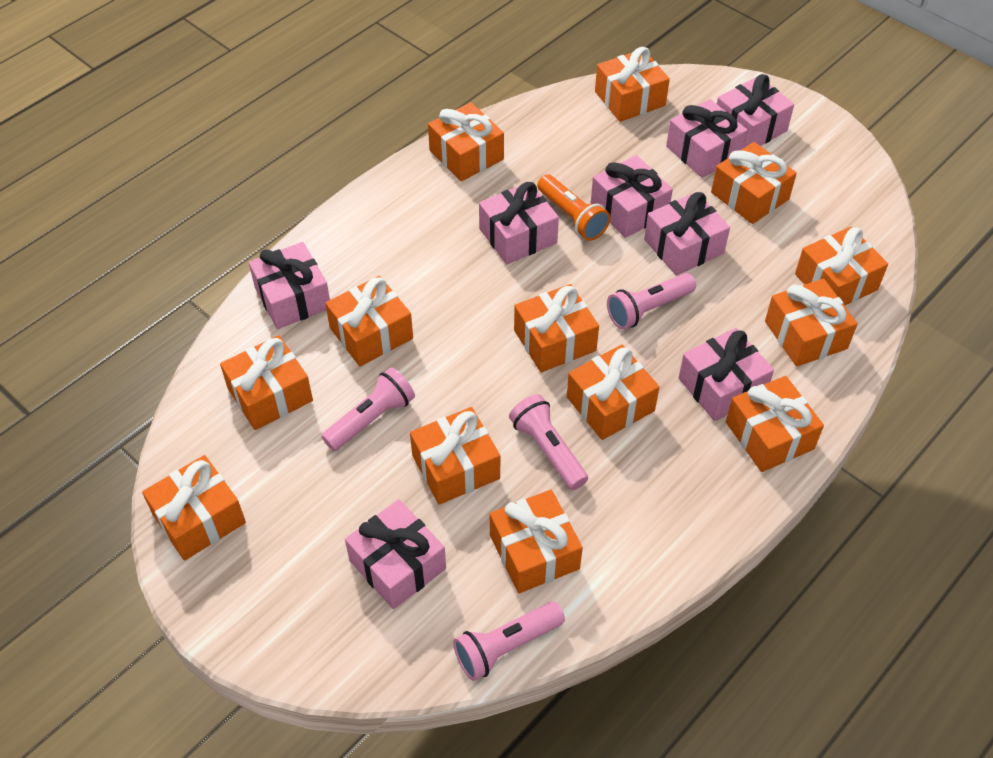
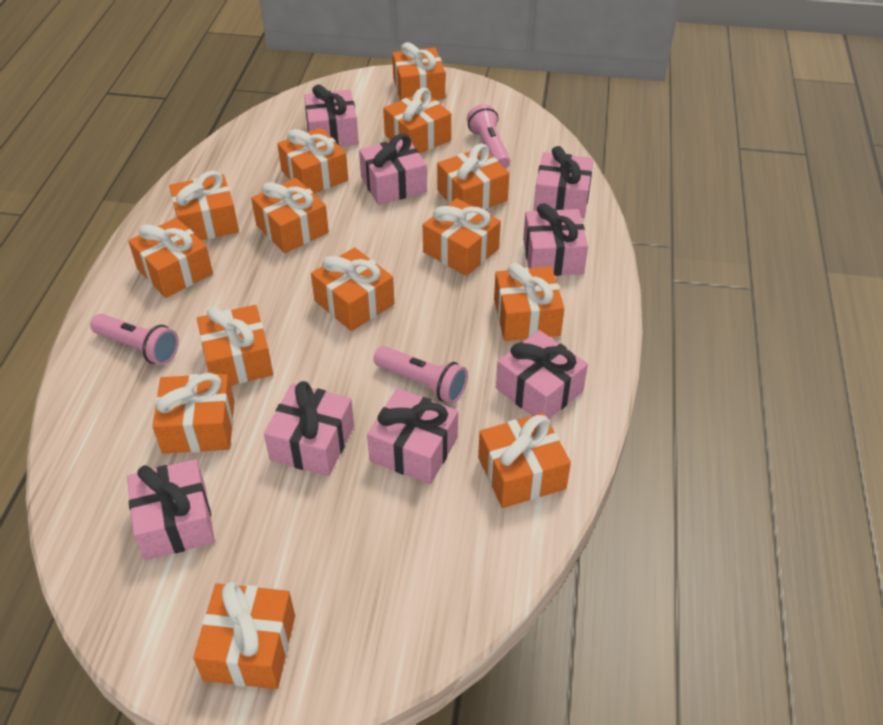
orange flashlight: [537,174,610,241] = 1 -> none = 0
orange gift: [142,455,246,560] [220,335,313,430] [325,276,413,366] [410,407,500,505] [428,102,504,181] [490,490,583,593] [514,284,599,372] [567,345,659,440] [595,47,670,122] [711,142,797,224] [726,376,824,472] [765,279,858,367] [795,227,888,306] = 13 -> [128,218,213,298] [152,373,234,454] [169,171,239,240] [193,582,295,689] [197,305,273,385] [251,178,329,253] [277,128,348,194] [311,248,394,331] [383,88,451,154] [392,42,445,101] [423,198,501,276] [437,144,509,210] [478,413,571,508] [494,263,564,341] = 14
pink flashlight: [321,367,415,451] [453,602,565,681] [509,394,588,490] [607,273,696,330] = 4 -> [90,314,179,365] [374,346,468,404] [467,104,510,168] = 3

